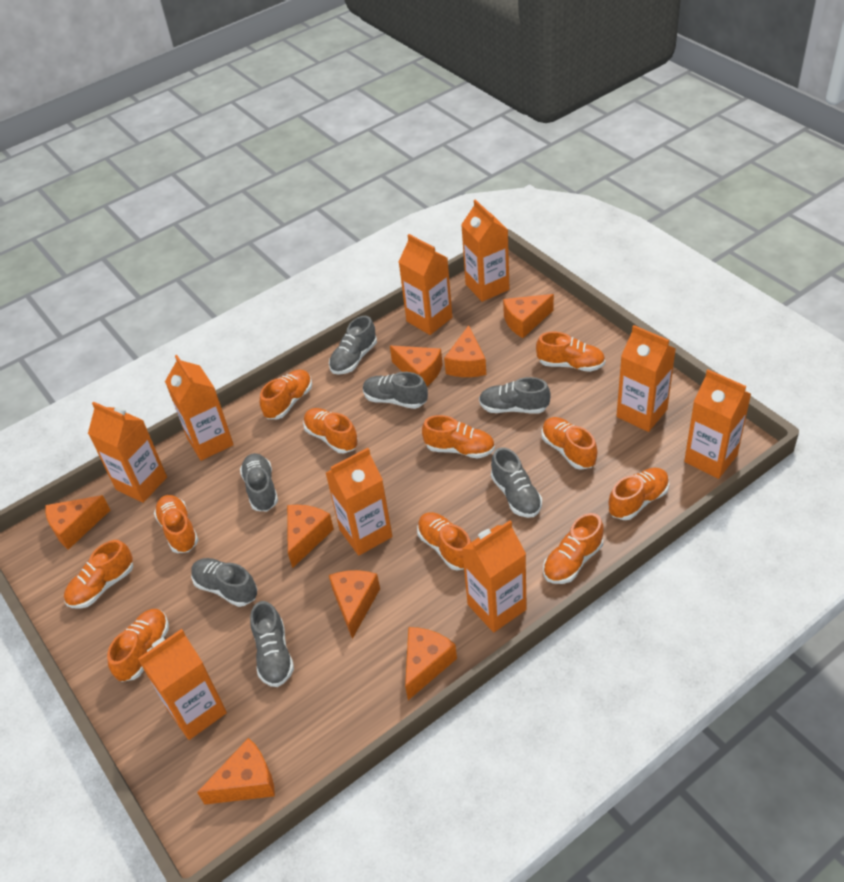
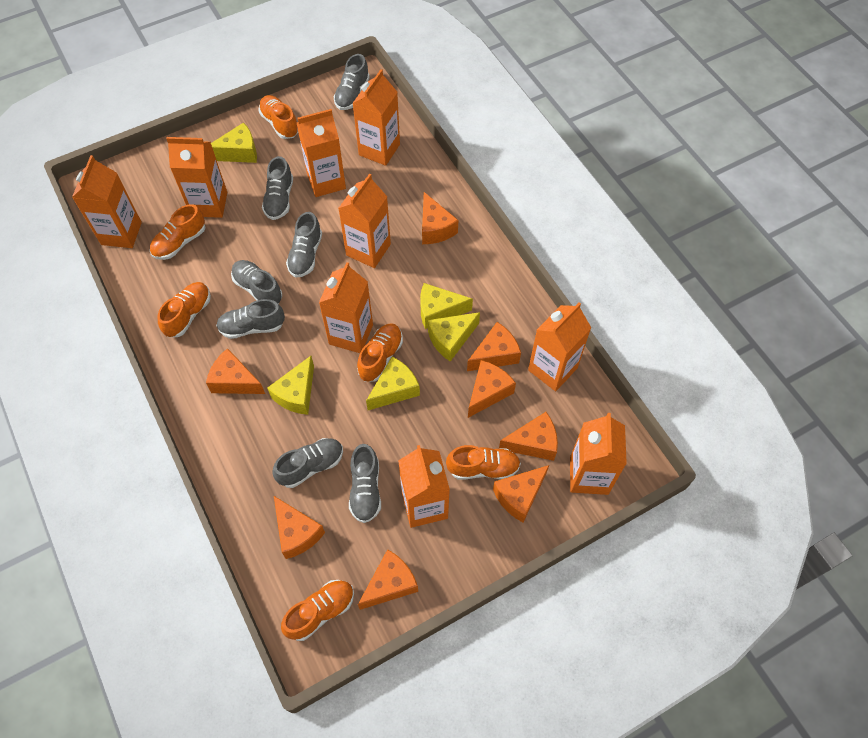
orange shoe: [64,540,133,609] [107,609,169,682] [154,495,198,553] [260,369,312,419] [303,408,358,453] [417,512,471,571] [422,415,495,458] [536,332,605,372] [542,417,597,470] [543,513,604,584] [608,468,669,520] = 11 -> [150,204,206,260] [158,282,211,337] [258,95,298,139] [281,580,354,641] [357,323,403,382] [446,445,521,480] = 6
yellow cheese: none = 0 -> [211,122,257,163] [267,356,314,415] [366,357,420,410] [420,283,473,329] [428,312,480,361] = 5

